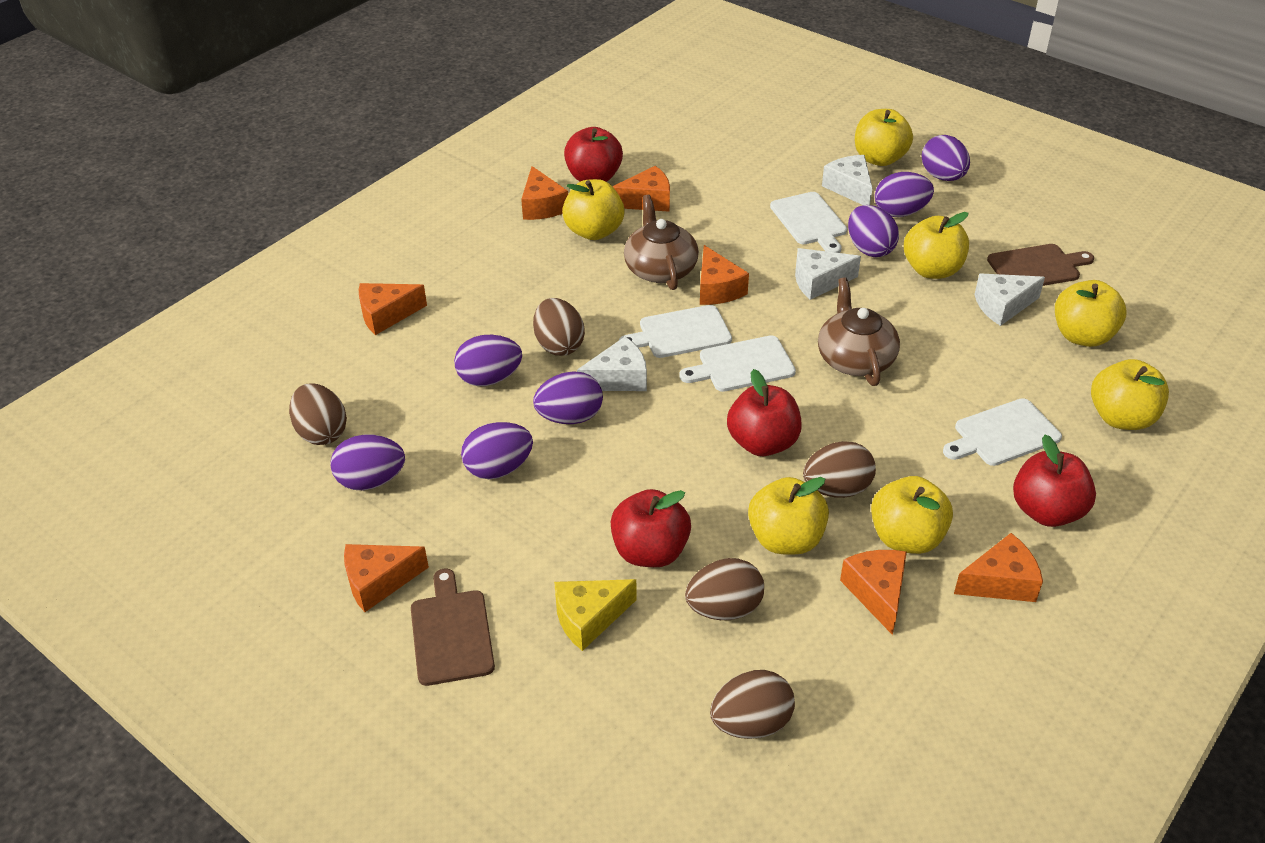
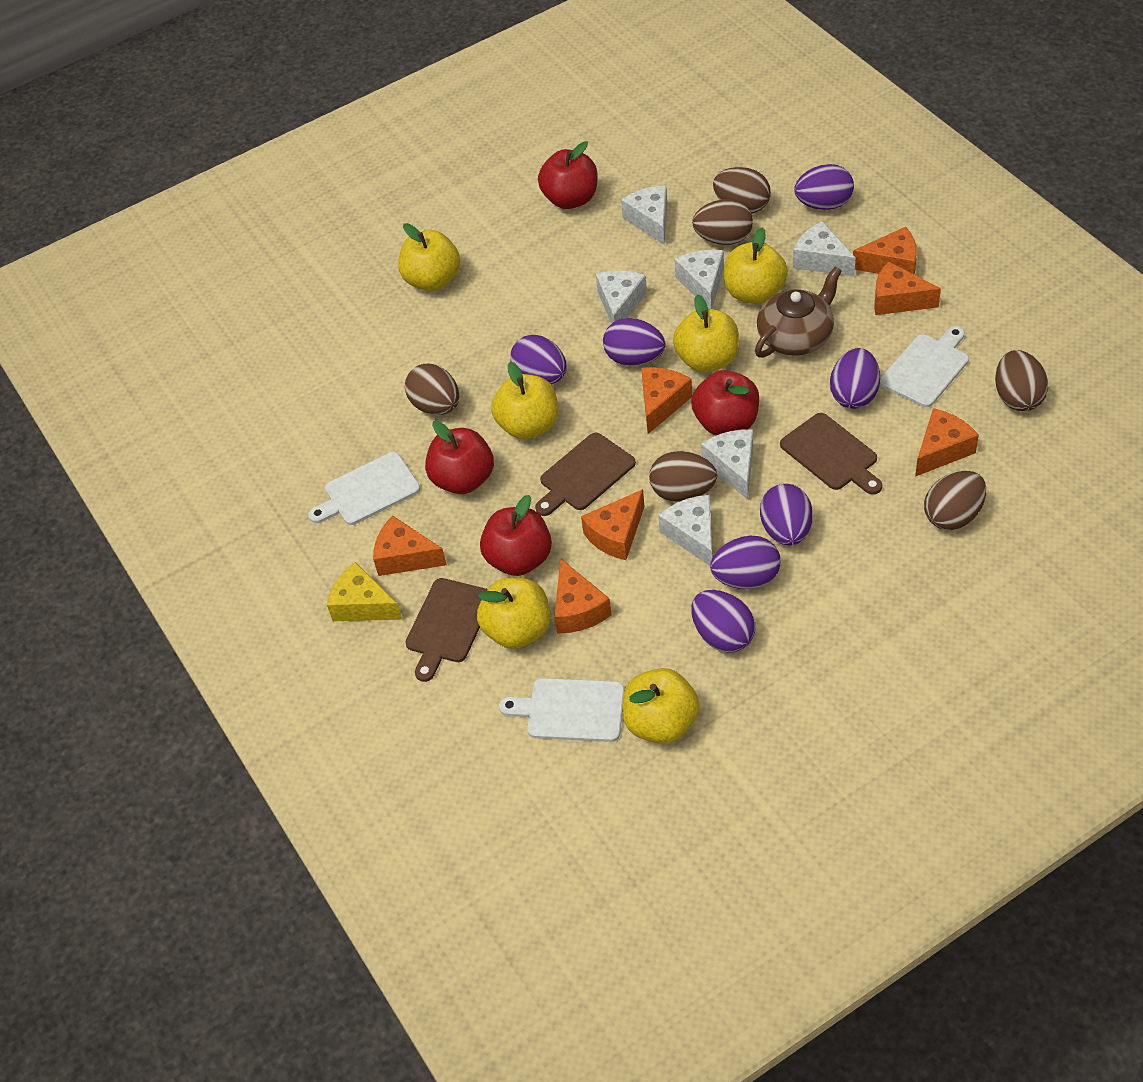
brown cutting board: [411,569,495,686] [987,244,1094,286] = 2 -> [405,578,488,682] [535,433,636,516] [780,413,882,495] = 3
brown egg: [289,383,347,445] [533,298,585,356] [685,558,764,620] [710,670,795,739] [803,441,876,498] = 5 -> [405,363,459,415] [649,451,717,502] [692,199,753,245] [713,167,771,214] [924,471,986,530] [995,350,1048,411] = 6
brown teapot: [624,195,699,290] [818,278,900,386] = 2 -> [755,266,842,358] = 1
white cheese: [577,337,647,391] [795,248,861,300] [822,155,872,205] [974,274,1045,326] = 4 -> [596,271,647,324] [621,185,667,245] [659,495,712,566] [674,250,724,309] [701,429,753,500] [793,221,855,276] = 6
white cutting board: [619,305,732,358] [679,335,796,392] [770,192,847,253] [943,398,1062,466] = 4 -> [308,452,420,525] [499,678,624,742] [880,326,969,407] = 3
yellow apple: [562,179,625,240] [748,477,829,555] [855,109,913,166] [871,476,953,554] [904,212,969,279] [1055,280,1127,347] [1091,359,1169,430] = 7 -> [398,223,460,291] [477,578,551,649] [491,362,558,439] [623,668,700,744] [673,294,739,373] [724,228,788,304] = 6

